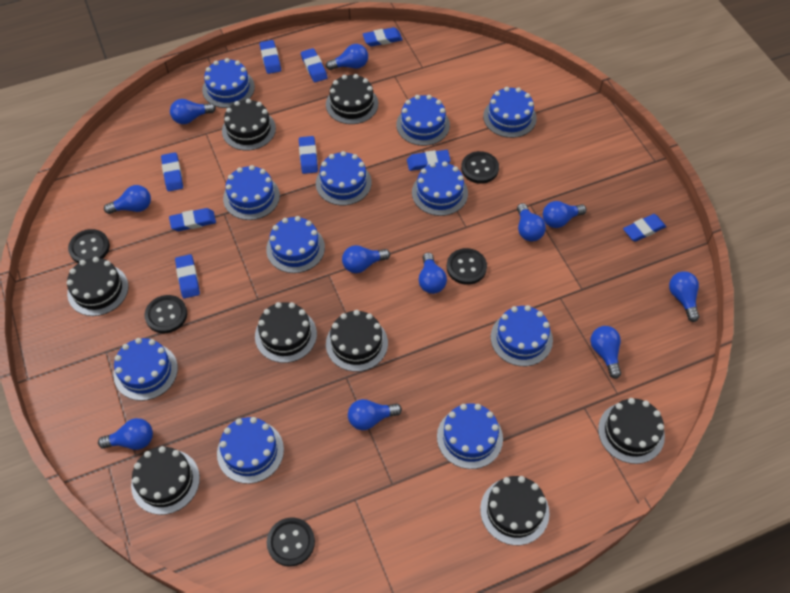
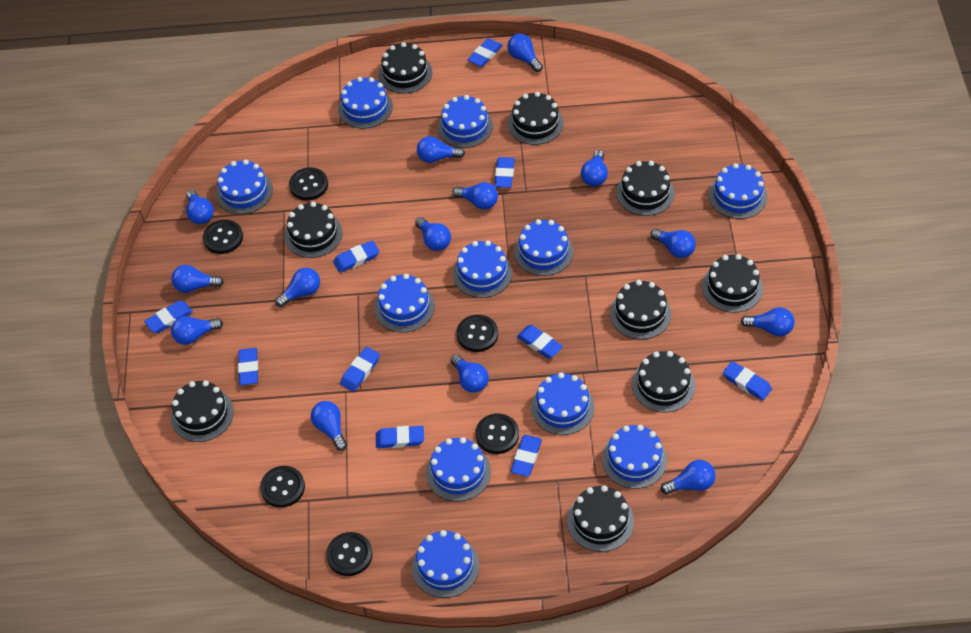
black button: [68,229,110,263] [144,295,187,333] [267,517,315,567] [447,248,487,285] [461,151,499,184] = 5 -> [203,220,243,254] [260,466,305,508] [289,167,328,200] [326,532,373,576] [456,315,498,352] [475,414,519,454] = 6
black cake: [67,257,129,316] [131,446,200,515] [222,99,276,151] [255,302,317,363] [326,74,378,124] [326,310,388,372] [480,476,550,545] [598,398,665,464] = 8 -> [171,380,234,442] [284,202,343,258] [378,42,432,94] [508,92,563,145] [567,485,634,552] [610,280,671,339] [616,161,674,216] [632,351,695,412] [702,254,763,313] = 9
blue eraser: [161,152,183,191] [169,208,216,231] [175,254,200,299] [260,40,281,74] [299,136,318,174] [301,48,327,82] [363,27,403,46] [407,150,451,171] [623,214,666,242] = 9 -> [144,301,193,333] [238,348,258,385] [333,240,379,273] [340,347,380,392] [376,426,424,448] [467,38,503,67] [494,157,515,188] [511,435,542,477] [517,325,563,358] [723,361,772,401] = 10
blue light bulb: [98,418,153,450] [104,185,151,214] [170,99,216,124] [326,44,368,70] [342,245,390,273] [348,399,402,430] [419,253,447,294] [517,203,546,241] [543,201,586,228] [590,326,621,379] [669,272,699,322] = 11 -> [171,265,224,293] [171,316,223,345] [186,190,214,224] [275,268,320,307] [311,401,347,451] [415,217,451,251] [417,136,465,163] [451,354,489,393] [452,182,498,210] [507,34,543,72] [581,150,608,186] [651,228,696,258] [661,460,715,495] [741,307,795,336] = 14

